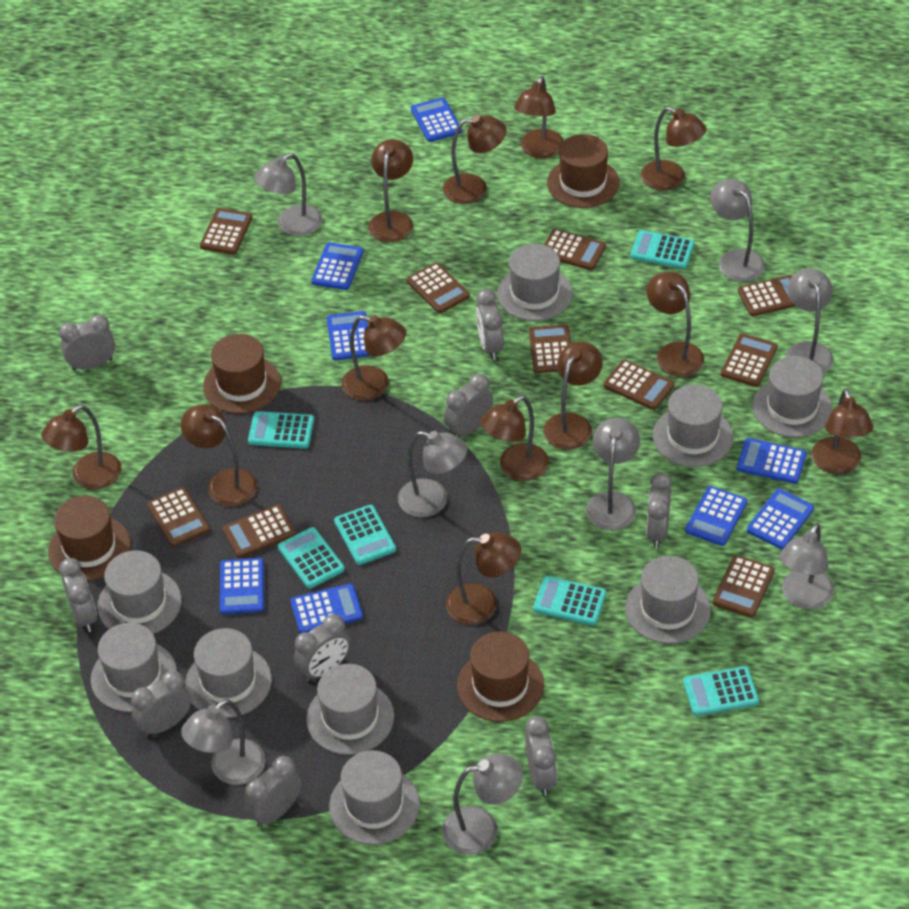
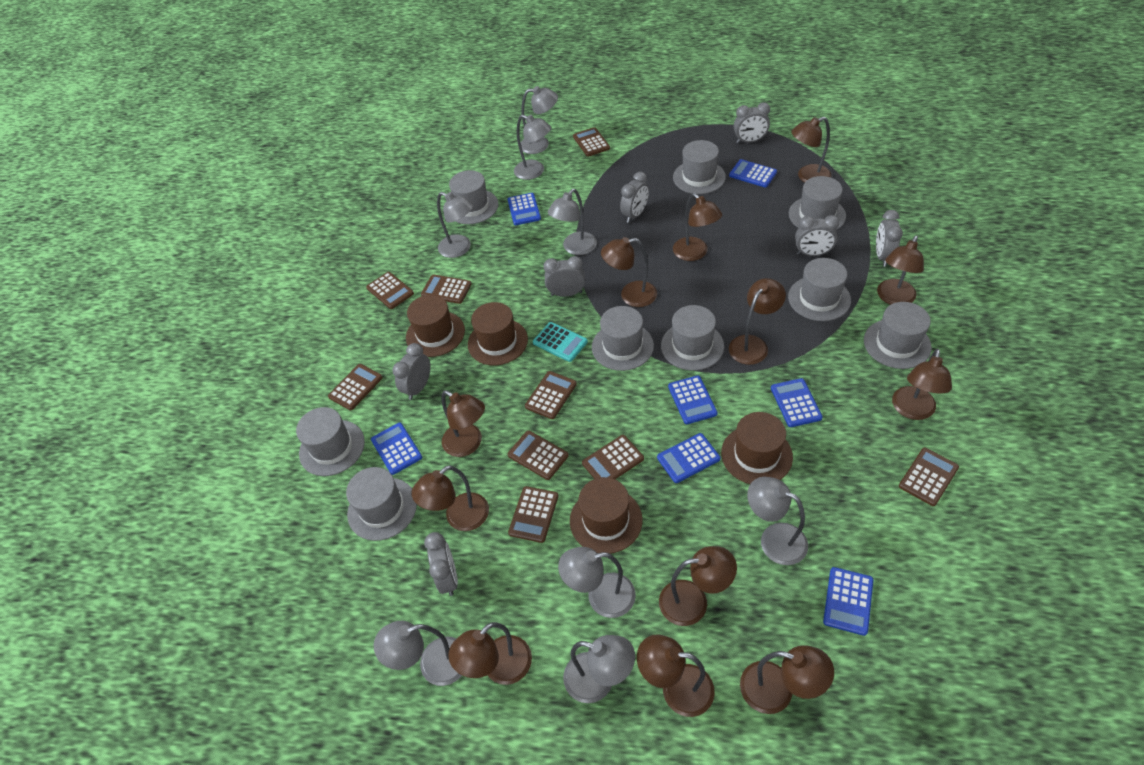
blue calculator: [220,558,264,615] [290,584,363,633] [311,242,363,290] [327,311,370,360] [411,97,462,142] [685,486,748,546] [737,438,807,484] [747,489,814,549] = 8 -> [371,422,422,475] [508,193,541,225] [657,433,721,483] [668,375,718,424] [729,159,777,187] [771,378,823,427] [823,567,873,636] = 7
brown calculator: [147,487,210,547] [200,208,253,254] [222,504,296,558] [407,262,470,313] [529,324,571,373] [544,229,606,270] [604,360,674,410] [713,555,775,618] [721,333,778,387] [738,275,795,316] = 10 -> [328,364,383,410] [366,272,414,309] [421,274,472,304] [508,430,569,480] [508,486,559,543] [525,371,577,419] [573,127,610,157] [582,435,644,479] [899,448,959,506] = 9
grey clock: [59,315,115,371] [59,558,97,632] [131,670,191,736] [244,756,301,827] [294,614,350,682] [444,374,493,437] [476,289,504,360] [525,716,557,796] [646,473,672,548] = 9 -> [392,343,431,400] [424,532,458,596] [543,256,585,297] [620,172,649,223] [734,102,770,143] [795,215,840,256] [876,210,903,267] = 7
turquoise calculator: [248,411,314,449] [278,527,345,589] [334,505,396,565] [533,576,606,626] [630,230,695,269] [683,666,759,716] = 6 -> [533,322,588,362] = 1

